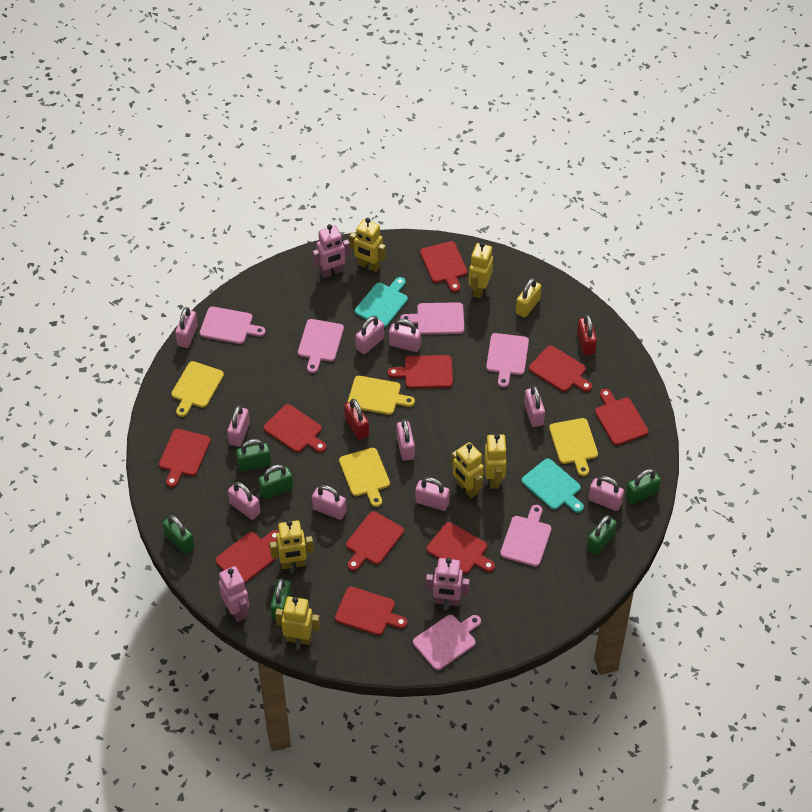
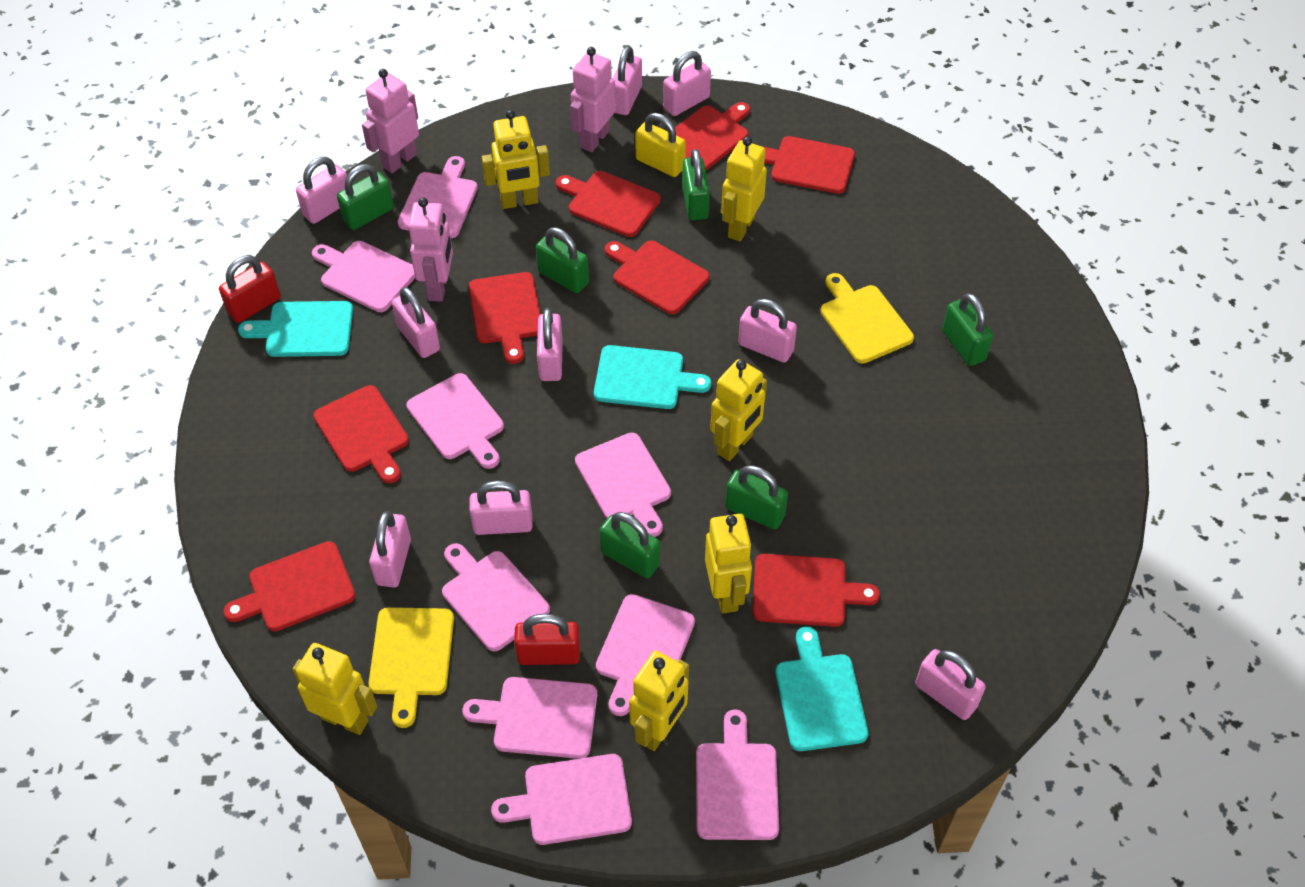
pink cutting board: [200,307,266,344] [298,319,344,373] [400,302,464,335] [413,615,481,670] [486,333,529,388] [500,505,551,567] = 6 -> [312,241,415,312] [397,156,478,238] [406,373,504,469] [442,543,550,652] [463,677,597,759] [491,754,632,845] [575,433,671,537] [596,594,695,716] [696,709,779,840] = 9
pink padlock: [175,307,198,348] [227,405,250,447] [228,482,260,520] [312,485,346,520] [356,316,384,354] [389,319,421,352] [397,419,415,461] [415,477,450,511] [524,386,545,427] [589,476,624,511] = 10 -> [296,157,347,224] [369,511,411,588] [392,287,440,358] [469,481,533,535] [537,308,563,381] [613,46,642,115] [663,51,711,116] [738,299,797,363] [915,649,986,720] = 9
red cutting board: [159,429,211,488] [215,530,279,583] [264,404,326,453] [335,587,408,636] [346,511,404,571] [388,355,453,389] [420,241,467,292] [427,522,495,574] [529,346,592,392] [595,389,649,445] = 10 -> [223,541,356,631] [313,385,409,483] [469,272,541,364] [556,171,661,237] [605,240,710,314] [675,102,750,170] [753,554,880,627] [762,136,855,194] = 8
turquoise cutting board: [355,277,408,328] [521,459,584,513] = 2 -> [238,301,353,357] [594,345,711,409] [776,627,869,751] = 3
yellow cutting board: [171,361,224,417] [339,448,390,507] [347,376,415,415] [549,418,598,476] = 4 -> [369,607,454,728] [820,273,914,364] = 2

